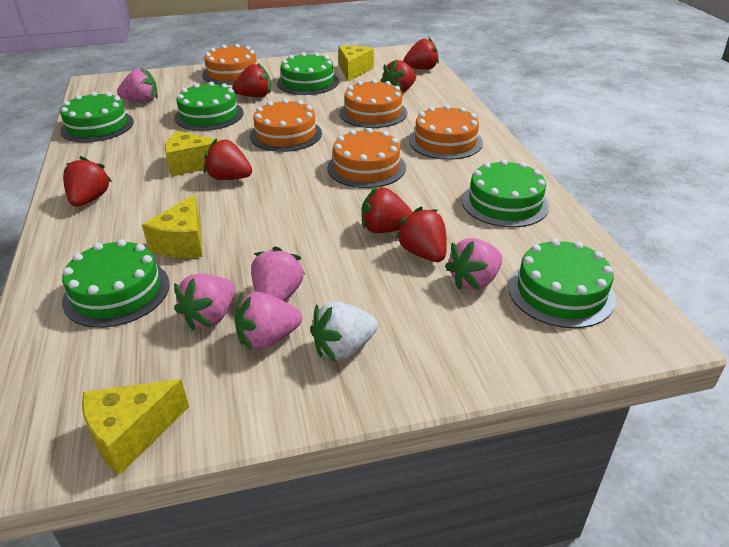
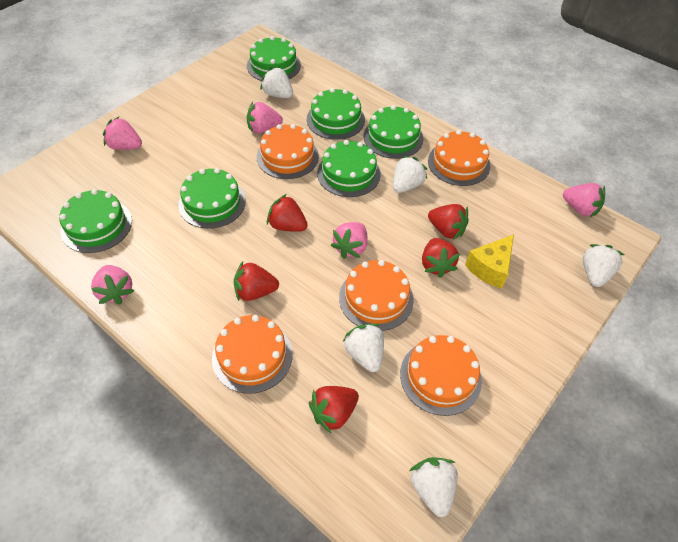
red strawberry: [63,156,112,207] [203,138,252,180] [232,62,271,97] [362,187,413,233] [381,60,416,93] [395,207,447,262] [403,37,439,70] = 7 -> [234,261,279,301] [267,194,308,232] [309,386,359,433] [422,238,460,278] [428,204,469,240] = 5
white strawberry: [310,301,378,362] = 1 -> [260,67,293,98] [343,324,384,372] [393,156,427,193] [409,457,458,517] [583,244,624,287] = 5
yellow cheese: [82,379,189,475] [142,195,203,258] [165,131,220,177] [338,46,374,82] = 4 -> [465,234,514,289] = 1

